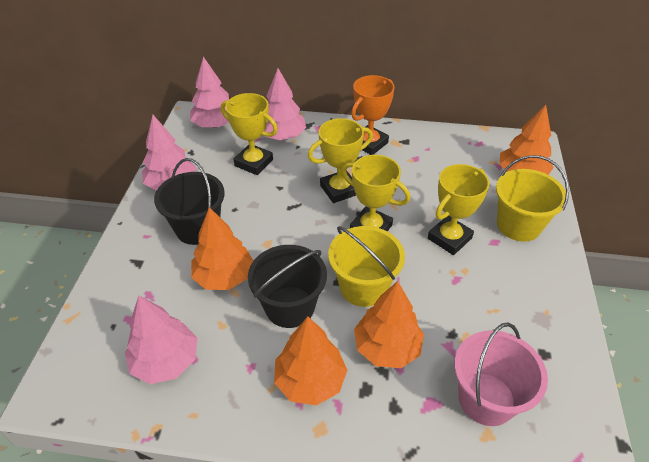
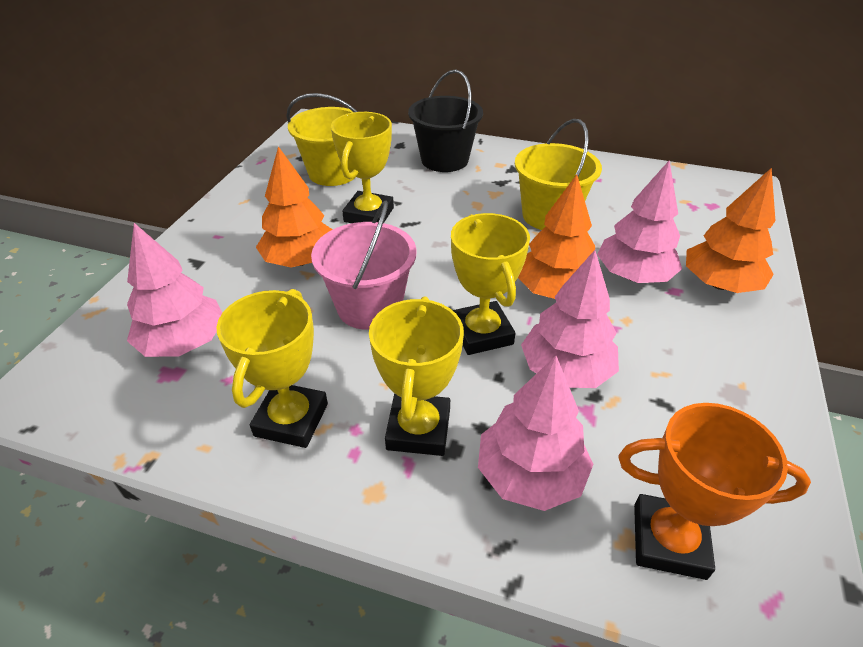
black bucket: [154,158,225,245] [248,245,327,328] = 2 -> [408,70,483,172] = 1
orange tree: [191,207,253,290] [274,317,347,406] [354,281,424,368] [499,105,554,175] = 4 -> [256,146,333,268] [518,175,595,299] [686,168,775,293] = 3

